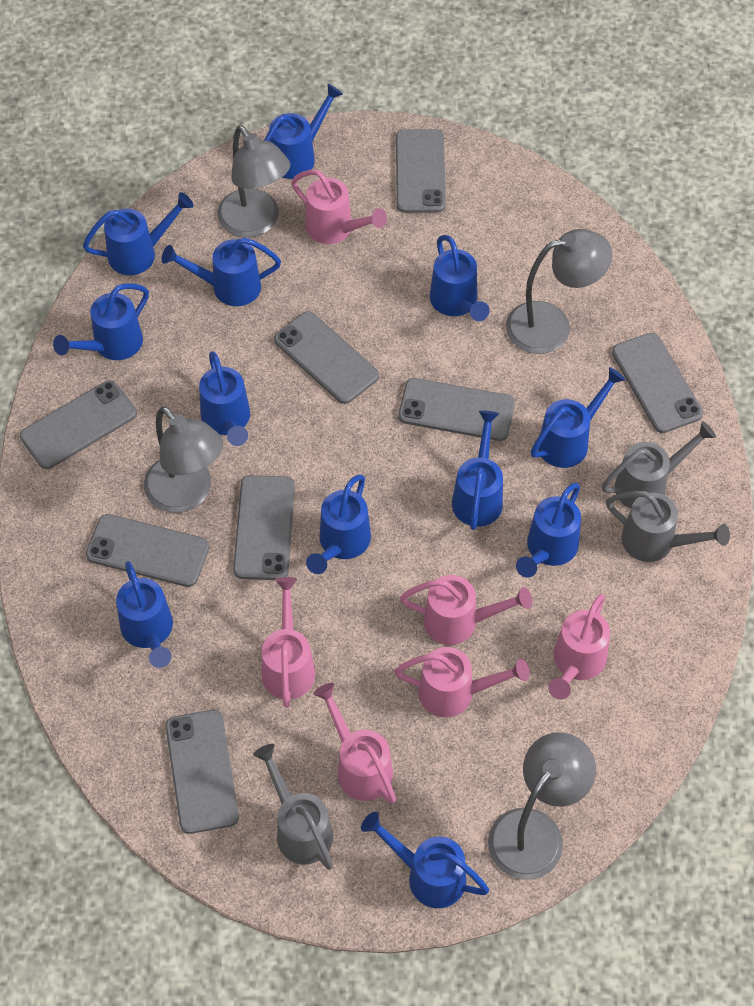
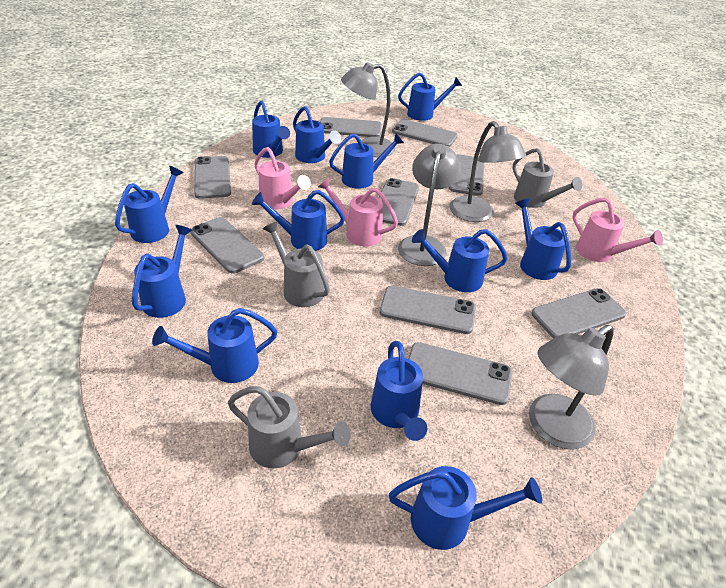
grey phone: [20,380,137,469] [86,514,209,587] [165,710,239,834] [233,475,295,580] [274,311,379,404] [396,129,446,213] [398,378,515,441] [612,333,703,433] = 8 -> [191,217,264,274] [194,156,231,199] [320,117,382,137] [379,178,419,226] [380,286,476,334] [392,119,457,147] [408,342,512,405] [449,154,485,196] [531,288,626,339] = 9
pink watering can: [262,577,315,707] [291,170,387,244] [313,683,396,804] [394,647,530,717] [400,575,532,645] [548,594,610,700] = 6 -> [254,147,311,210] [318,177,398,246] [572,197,663,262] = 3

